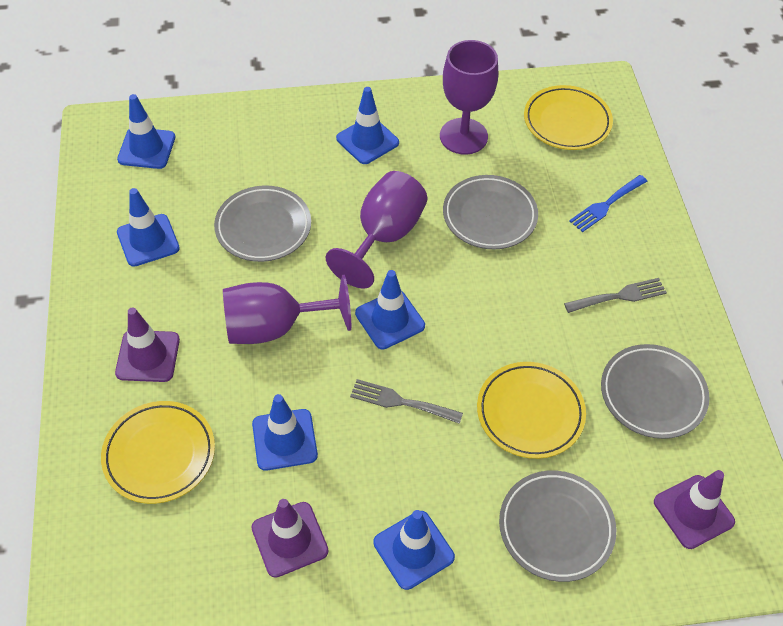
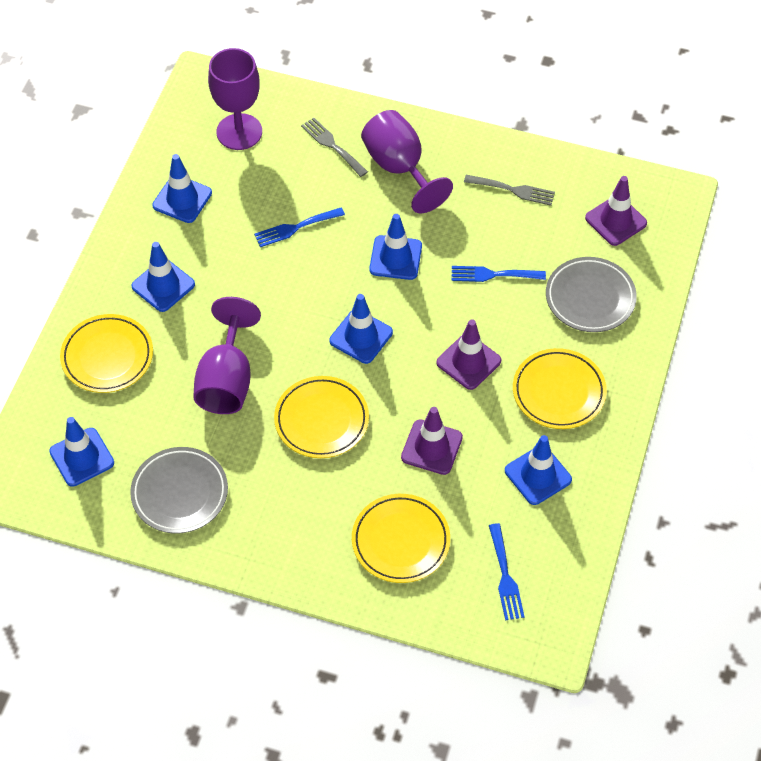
blue fork: [569,175,647,232] = 1 -> [254,208,345,247] [452,266,546,282] [489,523,525,620] = 3
grey plate: [214,186,311,262] [443,175,538,249] [499,470,616,582] [601,344,709,439] = 4 -> [130,447,228,533] [546,257,637,332] = 2
yellow plate: [101,401,215,504] [477,362,586,459] [524,85,613,150] = 3 -> [60,314,153,393] [274,376,369,458] [352,494,450,583] [513,348,607,429] = 4

